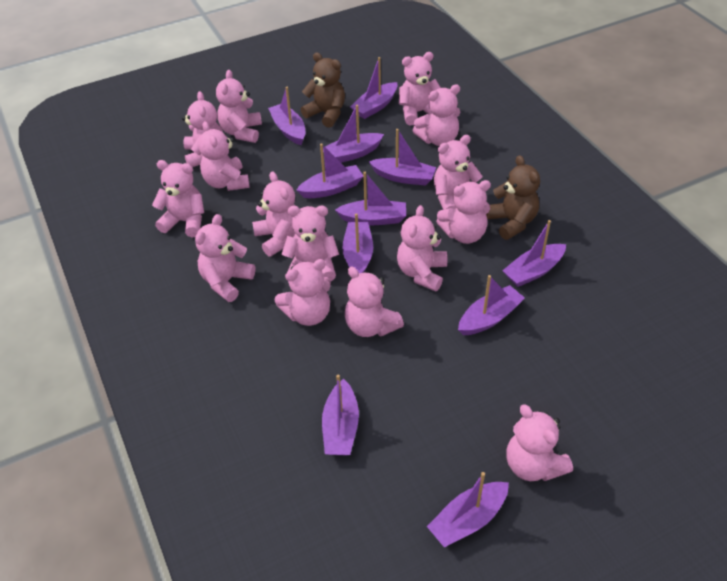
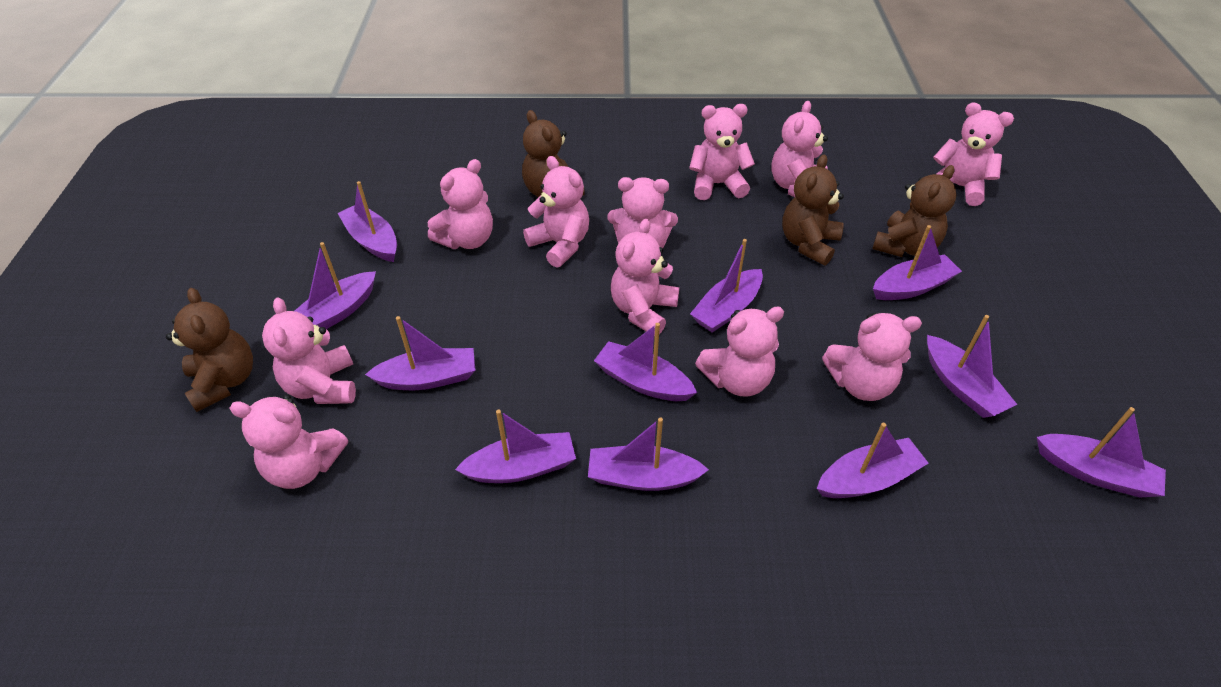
brown teddy bear: [301,52,345,128] [486,155,540,240] = 2 -> [166,288,253,412] [522,110,585,197] [782,155,844,265] [872,165,957,257] = 4
pink teddy bear: [152,160,204,237] [182,91,223,167] [195,214,255,302] [198,121,250,191] [216,70,262,143] [252,171,295,257] [275,259,331,326] [281,205,339,281] [345,267,404,337] [397,205,447,291] [399,52,441,125] [412,84,460,146] [434,135,483,210] [436,180,491,244] [506,404,573,481] = 15 -> [229,394,348,489] [262,297,356,404] [428,159,493,249] [523,156,589,268] [607,177,678,248] [611,219,679,336] [689,104,755,200] [695,306,784,397] [771,101,828,197] [822,313,922,401] [933,102,1014,206] = 11

